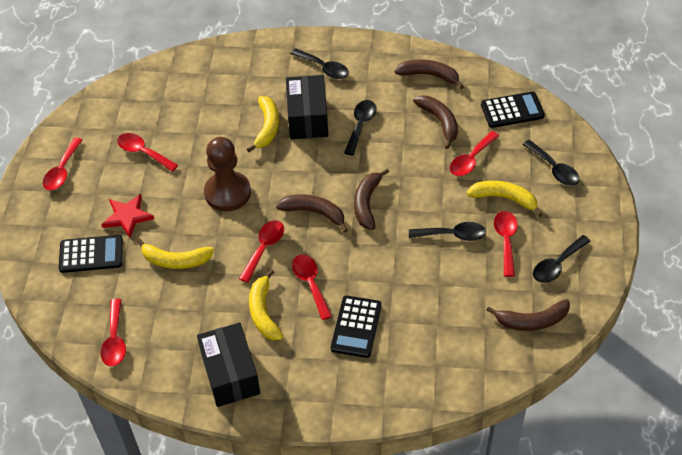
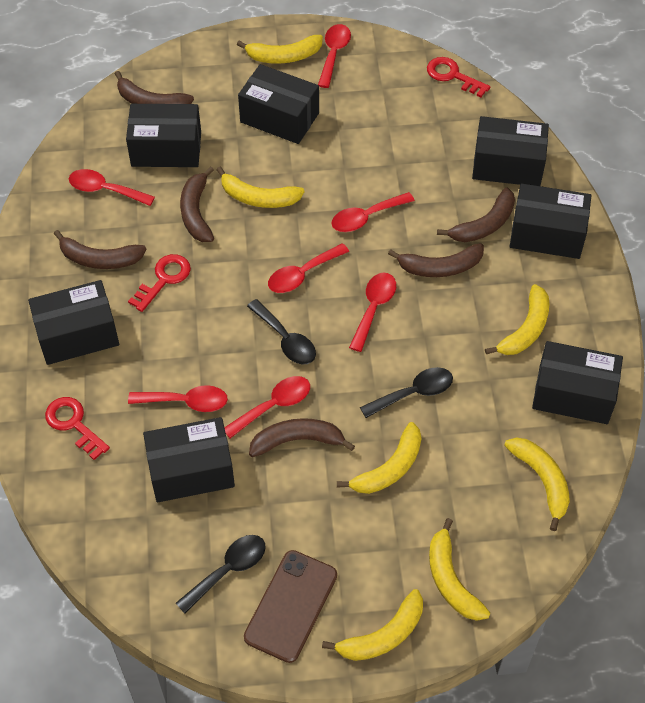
black box: [197,323,260,407] [286,75,328,139] = 2 -> [28,280,119,365] [126,104,201,167] [143,417,235,502] [238,64,319,144] [472,116,549,186] [510,183,592,259] [532,341,623,424] = 7
black calculator: [59,235,123,273] [331,295,382,358] [481,92,545,128] = 3 -> none = 0
black spoon: [291,48,349,79] [344,100,377,155] [409,222,486,241] [523,140,580,186] [533,235,590,283] = 5 -> [176,535,266,614] [247,299,316,364] [360,367,453,418] = 3
brown banana: [276,194,348,233] [354,169,389,230] [395,60,464,89] [413,95,458,149] [486,299,570,331] = 5 -> [54,230,146,269] [115,71,194,104] [180,166,214,242] [249,418,355,457] [388,243,484,277] [437,188,515,242] = 6
brown pawn: [204,137,251,211] = 1 -> none = 0
brown phone: none = 0 -> [244,550,337,663] = 1
red key: none = 0 -> [45,397,110,460] [128,254,191,312] [427,57,490,98] = 3
red star: [101,194,154,238] = 1 -> none = 0
yellow banana: [136,238,214,269] [247,96,279,152] [249,269,283,340] [467,181,543,217] = 4 -> [216,167,305,208] [237,35,323,64] [322,589,423,661] [337,422,421,494] [429,518,490,621] [485,284,549,355] [504,438,570,531] = 7

